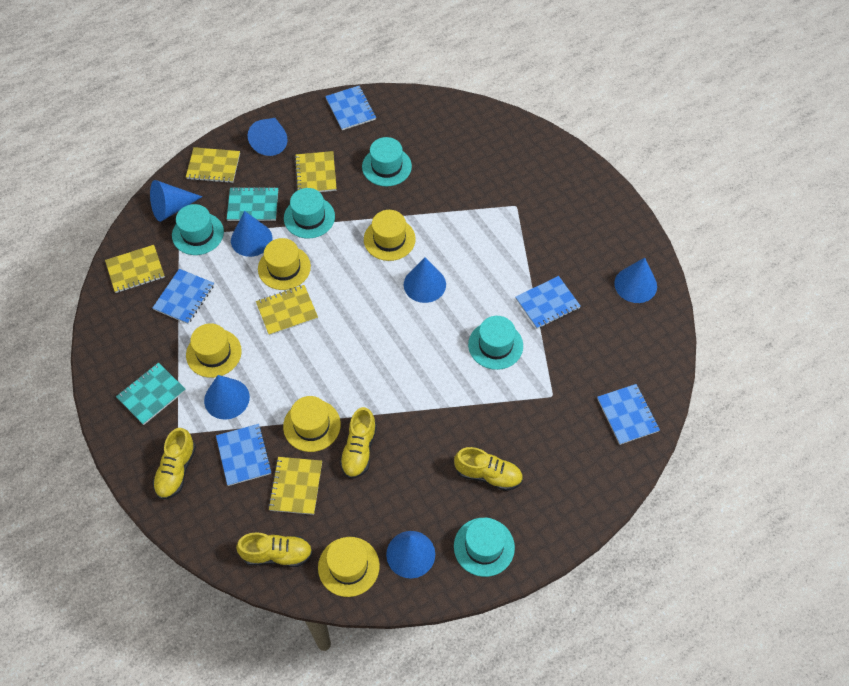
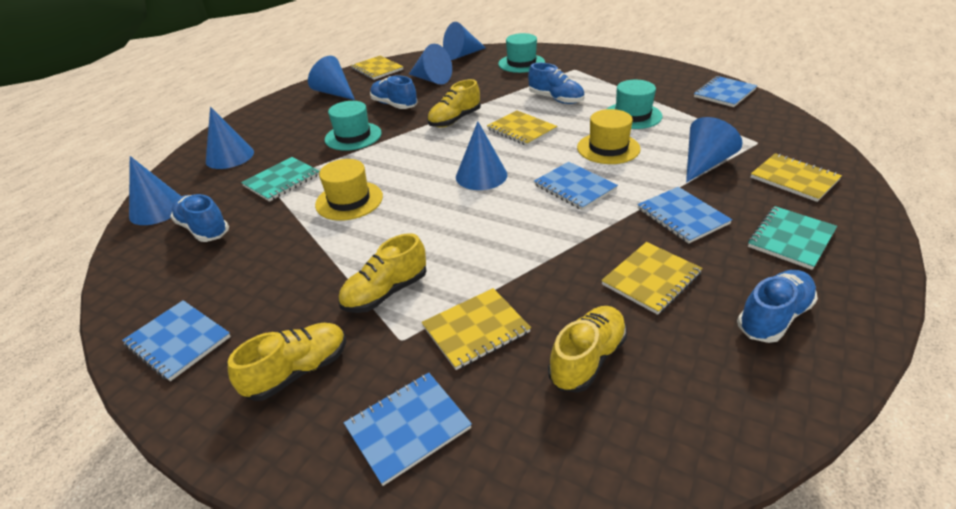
blue shoe: none = 0 -> [170,194,229,242] [370,75,418,109] [528,63,585,104] [737,270,818,343] = 4
turquoise hat: [172,204,224,255] [284,188,335,239] [362,137,412,186] [454,518,515,577] [468,316,523,370] = 5 -> [325,101,381,151] [498,33,545,73] [607,80,662,129] = 3
yellow hat: [186,323,242,378] [258,238,311,290] [283,396,341,452] [318,537,380,597] [364,210,416,261] = 5 -> [315,159,383,221] [577,109,641,164] = 2

